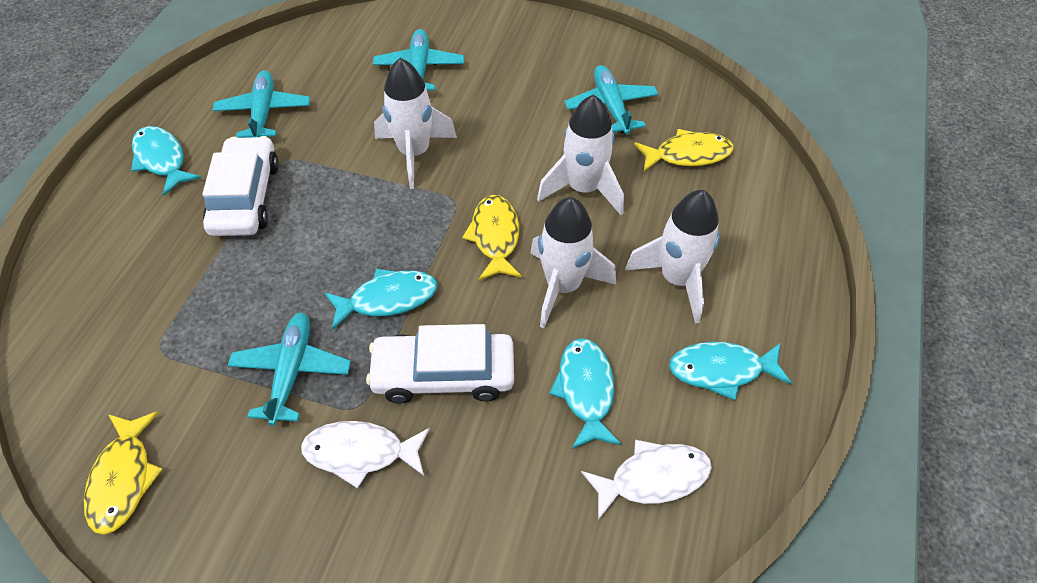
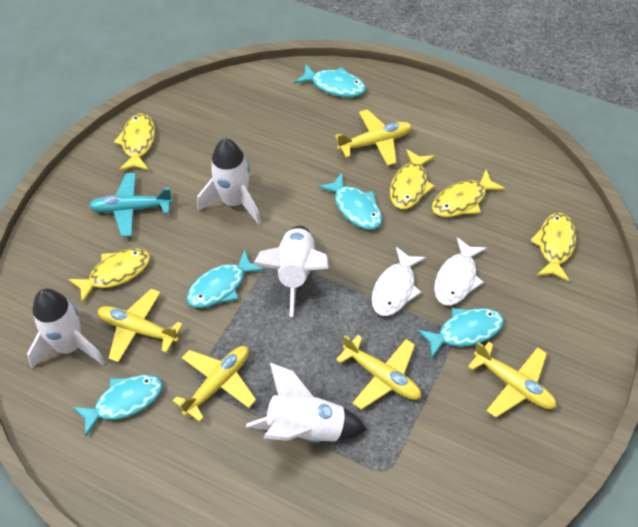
turquoise fish: [131,126,201,196] [325,269,437,330] [549,338,621,449] [669,342,792,400] = 4 -> [73,375,163,437] [186,250,265,308] [294,64,366,97] [318,173,383,230] [417,308,504,359] = 5
turquoise plane: [212,70,310,138] [228,312,351,426] [373,29,464,90] [565,65,658,135] = 4 -> [89,173,173,237] = 1
white car: [202,136,279,236] [366,324,514,403] = 2 -> none = 0
yellow fish: [84,411,163,535] [462,195,522,280] [634,129,734,171] = 3 -> [68,249,150,303] [114,113,155,171] [390,149,435,209] [432,170,506,217] [530,213,576,282] = 5
yellow plane: none = 0 -> [98,289,183,363] [173,346,256,422] [335,109,412,166] [336,335,421,410] [468,342,556,418] = 5

